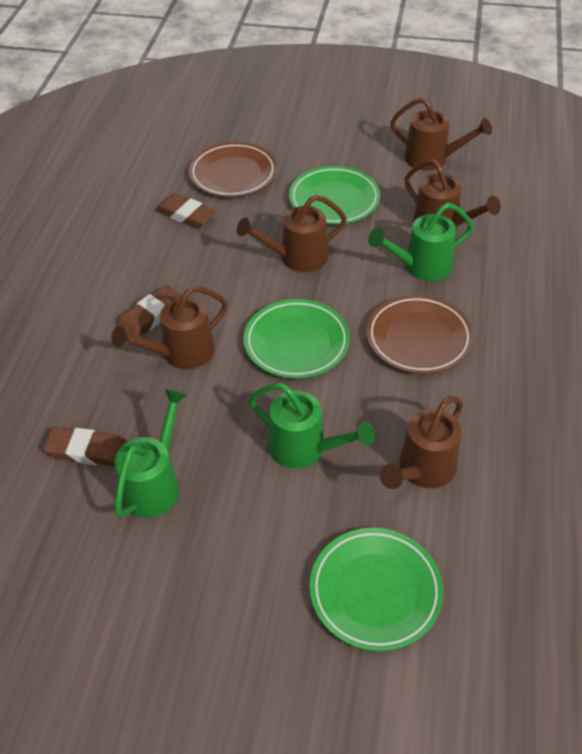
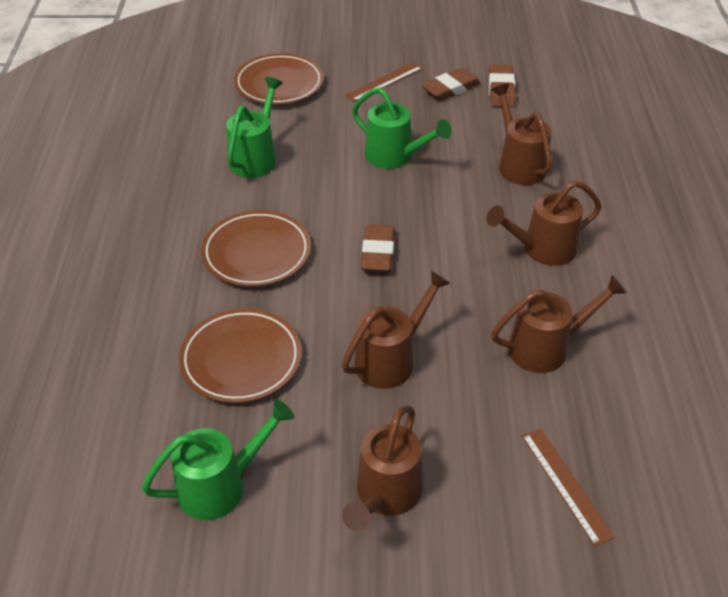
brown plate: [189,142,277,197] [366,295,473,374] = 2 -> [179,308,302,403] [201,210,311,287] [234,53,324,105] = 3
brown ruler: none = 0 -> [345,62,423,102] [522,428,615,546] = 2
green plate: [244,299,350,379] [289,166,380,225] [310,528,443,651] = 3 -> none = 0

